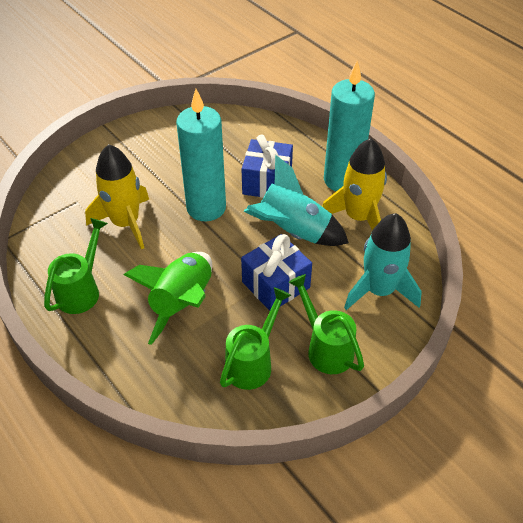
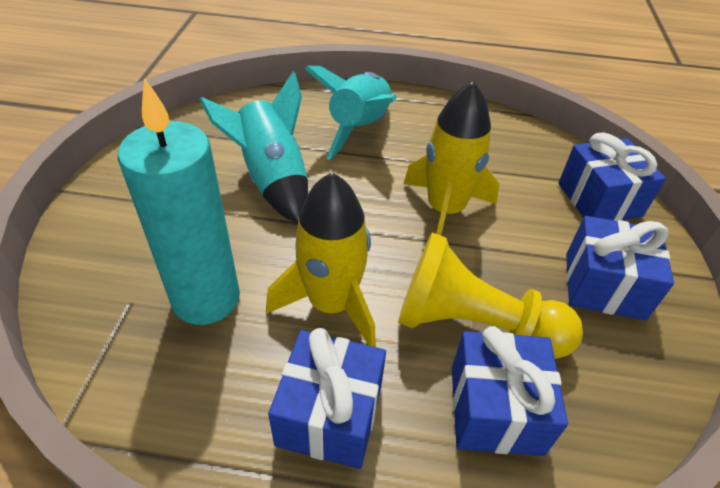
blue gift: [241,234,312,311] [242,134,293,198] = 2 -> [268,328,386,469] [452,326,568,456] [558,132,666,221] [566,216,674,320] = 4
green rocket: [124,252,212,345] = 1 -> none = 0
green watering can: [44,218,108,314] [220,287,291,390] [288,274,364,374] = 3 -> none = 0
turquoise candle: [176,89,226,221] [324,61,375,191] = 2 -> [118,78,240,325] = 1
yellow pawn: none = 0 -> [398,233,583,359] = 1

